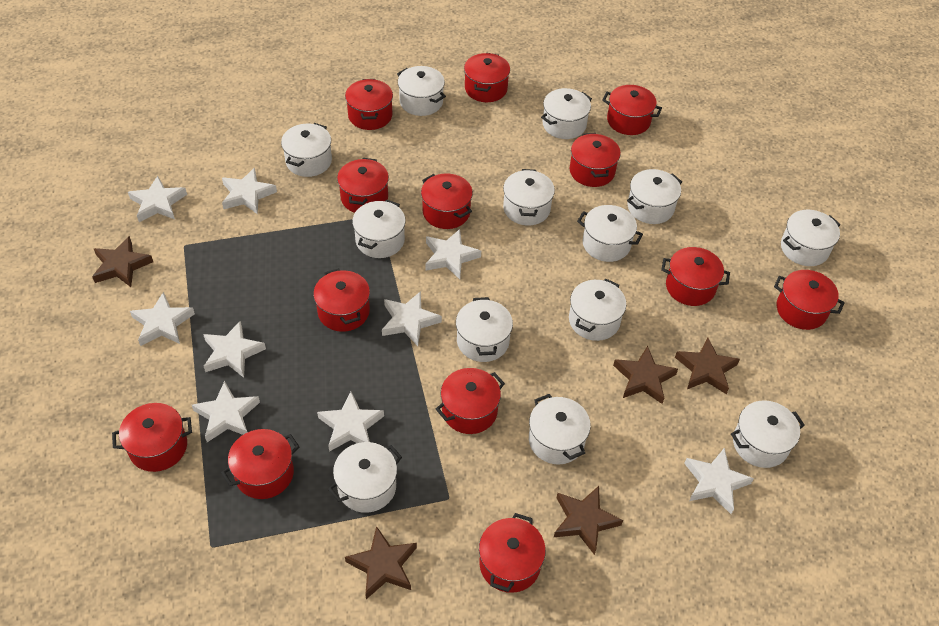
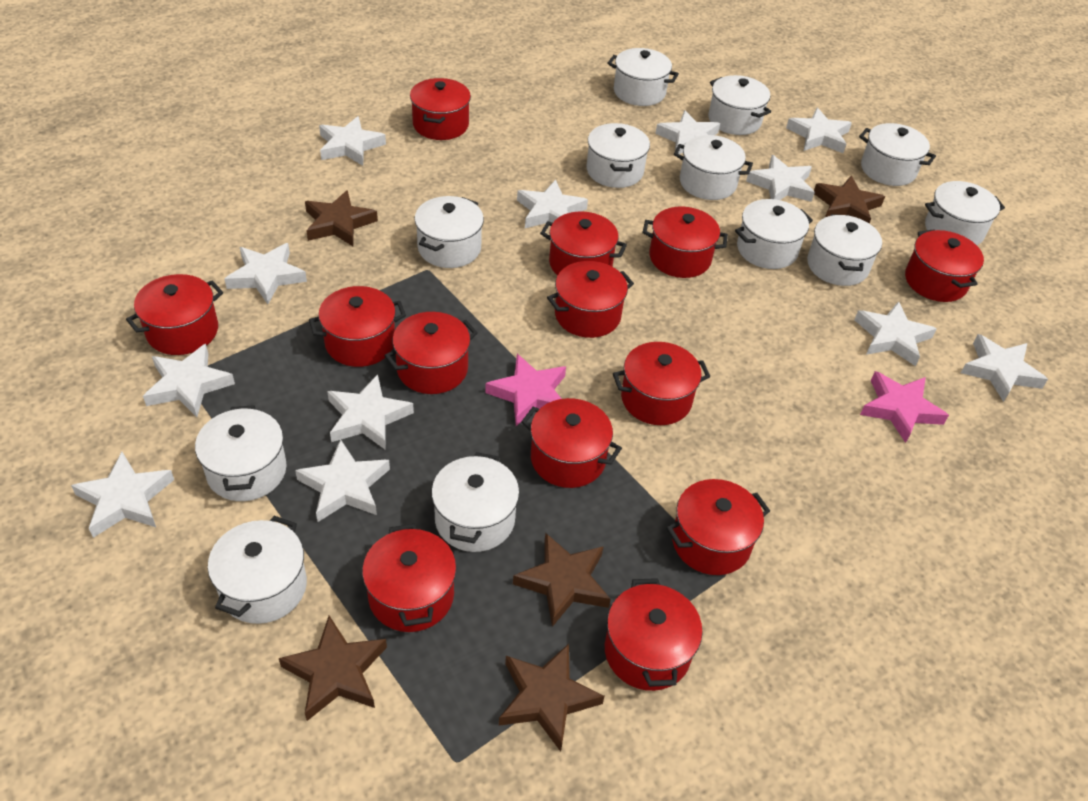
pink star: none = 0 -> [485,354,566,426] [860,371,949,443] = 2
white pot: [281,123,332,177] [328,442,402,513] [352,200,406,258] [397,66,446,116] [456,297,513,362] [503,169,555,226] [529,394,591,465] [541,88,592,139] [569,279,626,341] [577,205,643,262] [627,169,682,224] [731,400,805,468] [781,210,841,266] = 13 -> [195,405,287,501] [208,516,307,624] [414,196,484,268] [431,452,519,552] [587,123,650,188] [607,48,679,106] [674,135,753,200] [708,75,771,135] [735,199,813,269] [807,214,882,286] [859,123,936,186] [925,181,1005,245] = 12
white star: [128,176,187,222] [130,292,195,346] [192,381,260,442] [203,321,266,378] [222,168,277,214] [317,392,384,452] [382,291,442,346] [425,229,481,279] [684,448,754,514] = 9 -> [71,452,174,538] [143,344,235,417] [224,243,307,304] [295,439,390,522] [319,116,386,166] [327,374,414,450] [517,180,588,228] [655,110,720,154] [746,155,815,202] [786,108,852,153] [855,301,937,366] [961,334,1048,402] = 12

